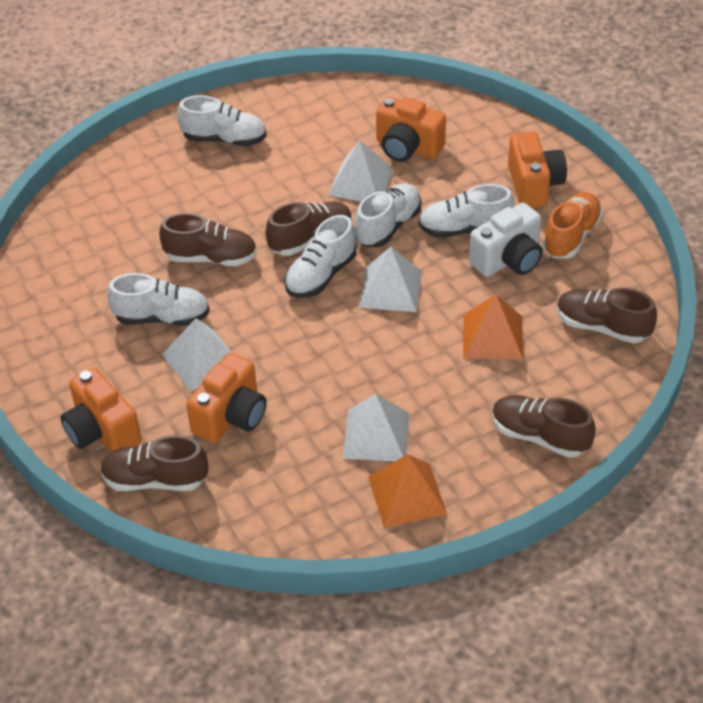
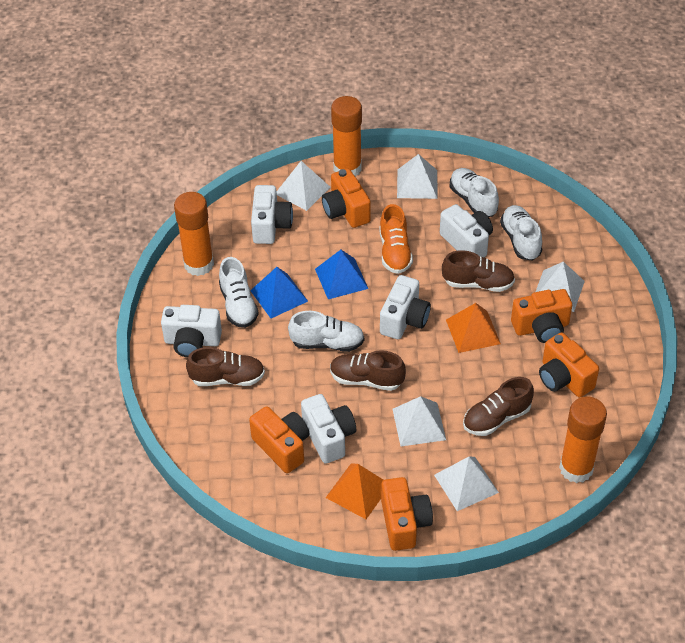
blue pyramid: none = 0 -> [250,267,308,318] [315,250,368,299] = 2
brown shoe: [100,435,208,491] [159,213,257,266] [265,202,352,256] [492,395,596,458] [557,288,657,343] = 5 -> [186,347,265,386] [330,350,406,391] [442,250,515,292] [463,377,534,436] = 4
orange camera: [60,368,141,452] [186,353,267,443] [376,97,446,162] [508,131,567,208] = 4 -> [249,406,309,473] [322,169,371,228] [381,477,433,551] [511,289,572,343] [539,332,599,397] = 5
orange glue stick: none = 0 -> [174,192,214,276] [331,96,362,177] [559,396,607,483] = 3
white camera: [469,203,543,277] = 1 -> [161,305,222,357] [251,185,293,244] [301,394,356,464] [380,275,431,339] [440,204,493,257] = 5
white pyramid: [162,318,232,392] [328,140,393,201] [343,394,410,461] [359,247,422,312] = 4 -> [277,161,330,211] [392,396,446,446] [397,154,438,199] [434,456,499,511] [536,262,585,312] = 5
white shoe: [107,273,210,326] [177,95,267,147] [284,215,356,298] [355,183,422,247] [419,184,514,238] = 5 -> [219,257,259,328] [288,311,364,352] [450,168,499,217] [500,205,542,260] = 4

